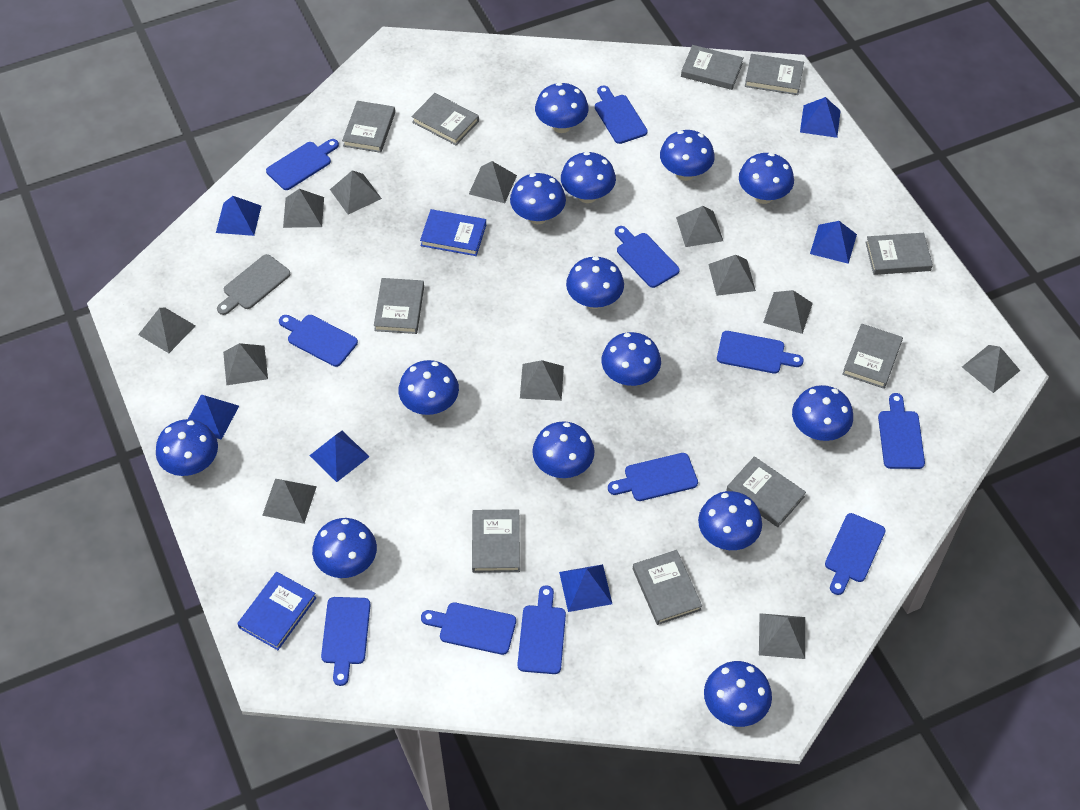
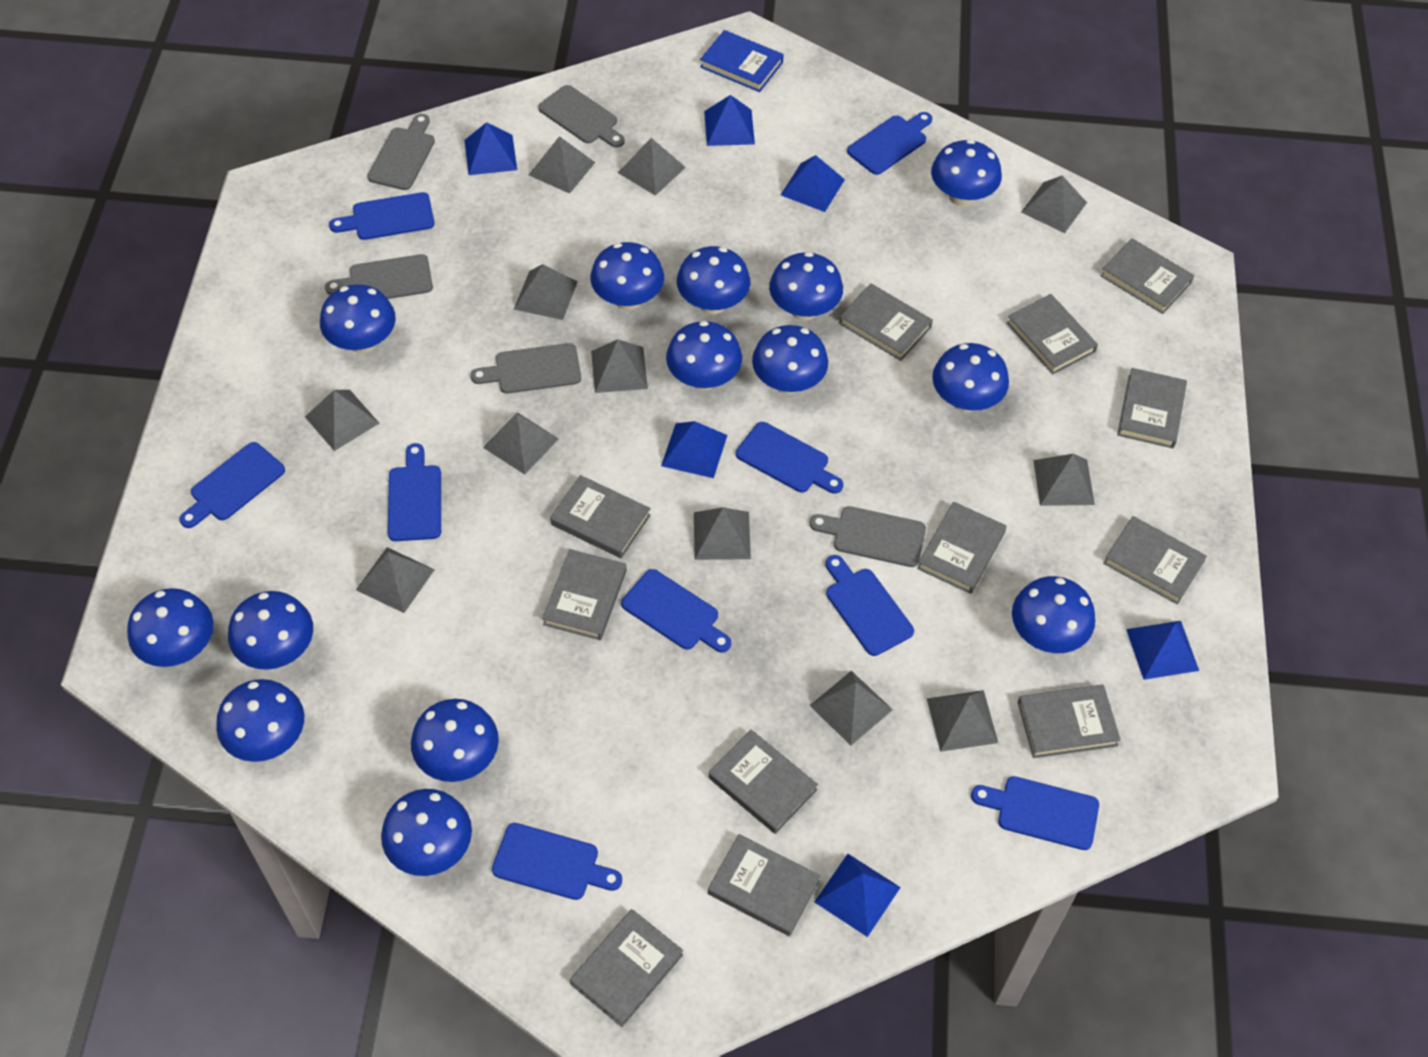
blue book: [237,572,317,650] [420,209,486,256] = 2 -> [700,30,784,92] = 1
blue cutting board: [266,139,339,190] [279,315,358,367] [321,597,370,686] [421,602,516,655] [517,585,566,674] [595,85,648,144] [608,453,698,501] [615,226,680,288] [717,331,804,374] [825,513,886,595] [878,393,925,469] = 11 -> [179,442,285,528] [329,192,435,240] [388,443,441,541] [492,823,622,900] [621,569,731,652] [736,422,843,494] [826,555,914,656] [847,112,932,175] [971,776,1099,850] = 9
grey book: [342,101,395,153] [374,278,424,334] [412,93,479,145] [472,509,520,573] [633,550,702,625] [681,45,744,90] [726,456,806,527] [745,54,804,95] [842,324,903,389] [865,233,933,275] = 10 -> [542,549,627,640] [550,475,651,558] [570,909,683,1027] [708,834,820,936] [709,729,818,834] [839,283,933,361] [917,502,1007,594] [1007,294,1098,375] [1018,685,1121,758] [1101,238,1194,314] [1103,516,1207,604] [1117,368,1187,448] = 12
grey cutting board: [217,254,290,315] = 1 -> [325,254,433,299] [367,114,435,190] [470,343,581,394] [538,85,625,148] [810,506,926,567] = 5

